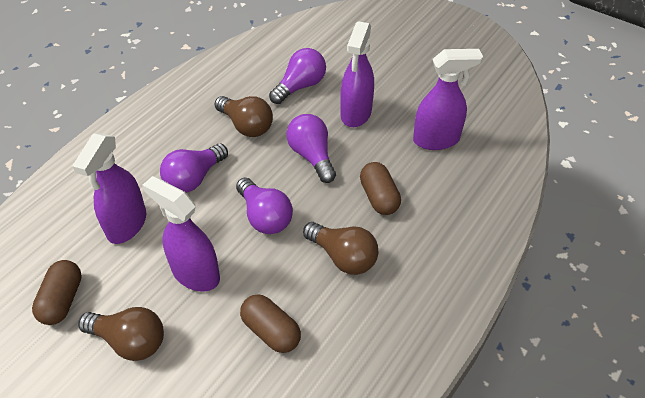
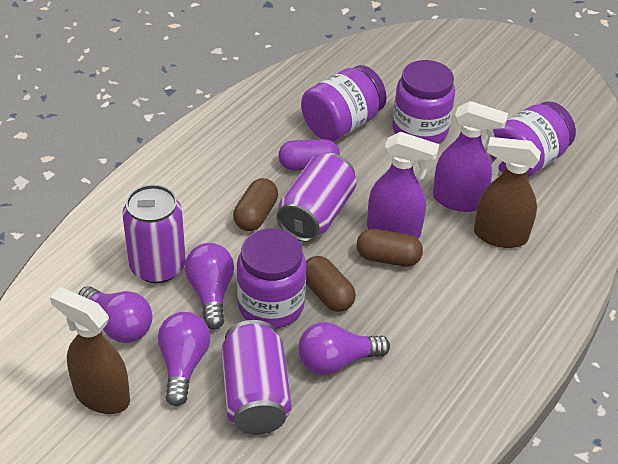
brown light bulb: [78,307,164,361] [214,96,273,137] [303,222,378,275] = 3 -> none = 0
brown spray bottle: none = 0 -> [50,287,130,414] [474,137,541,248] = 2
purple can: none = 0 -> [122,184,186,283] [221,320,292,435] [277,153,357,242] = 3
purple capsule: none = 0 -> [279,139,340,170] = 1
purple jar: none = 0 -> [237,228,306,329] [301,65,387,141] [392,60,455,144] [490,101,576,178] = 4
purple spray bottle: [72,133,146,244] [142,176,220,291] [340,21,374,127] [413,49,483,150] = 4 -> [367,132,439,239] [433,101,508,212] = 2

